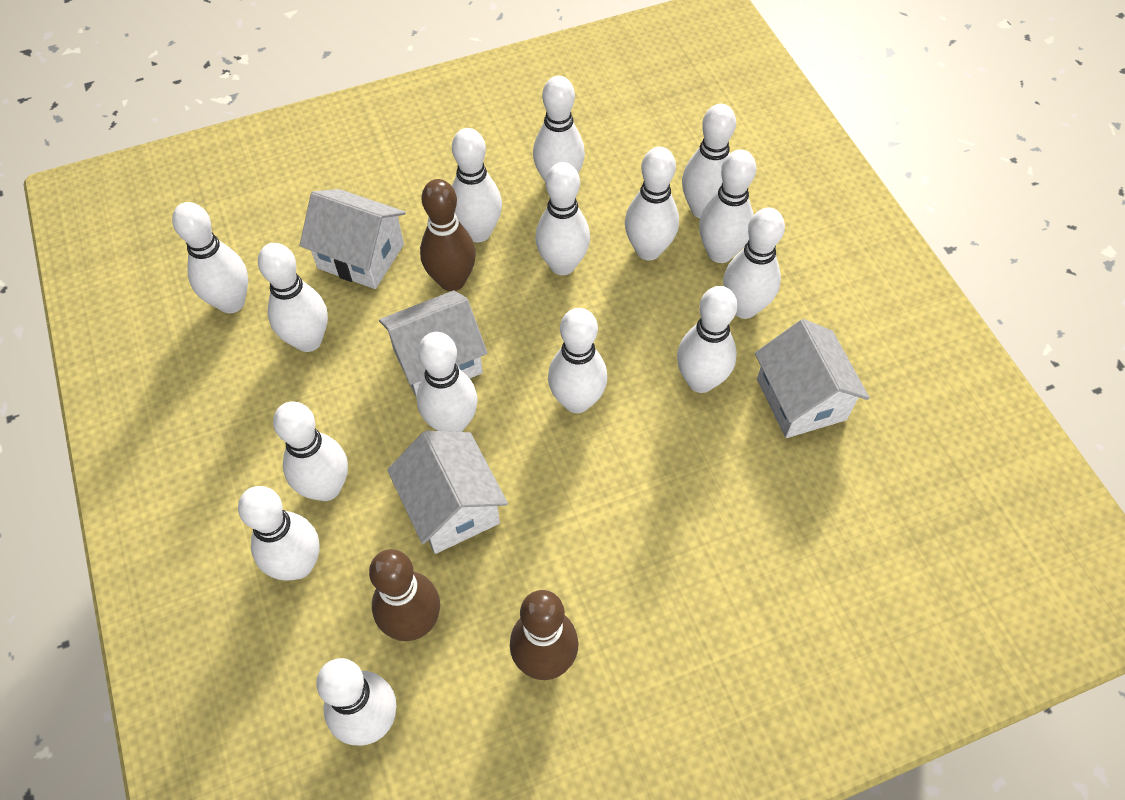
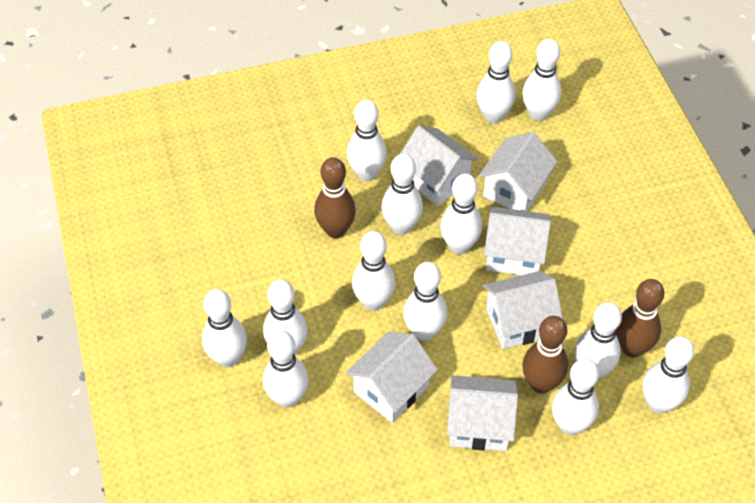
white bowling pin: [172,202,248,313] [238,486,320,581] [258,243,328,352] [273,401,348,501] [316,658,396,746] [417,332,478,432] [452,128,502,242] [533,76,585,181] [535,162,590,275] [548,308,607,413] [625,147,679,260] [677,286,738,393] [682,104,736,218] [699,149,756,263] [723,208,785,319] = 15 -> [202,289,247,367] [263,279,308,355] [263,330,309,408] [347,99,387,181] [352,231,395,311] [381,154,423,235] [403,262,447,341] [440,174,482,254] [476,41,515,123] [522,39,561,121] [552,358,599,435] [575,302,622,378] [642,336,694,414] = 13
white house: [300,189,406,289] [379,290,487,398] [387,431,508,554] [755,319,870,438] = 4 -> [346,332,438,423] [400,125,478,206] [447,375,518,451] [479,132,557,211] [483,271,563,349] [484,207,551,275] = 6

